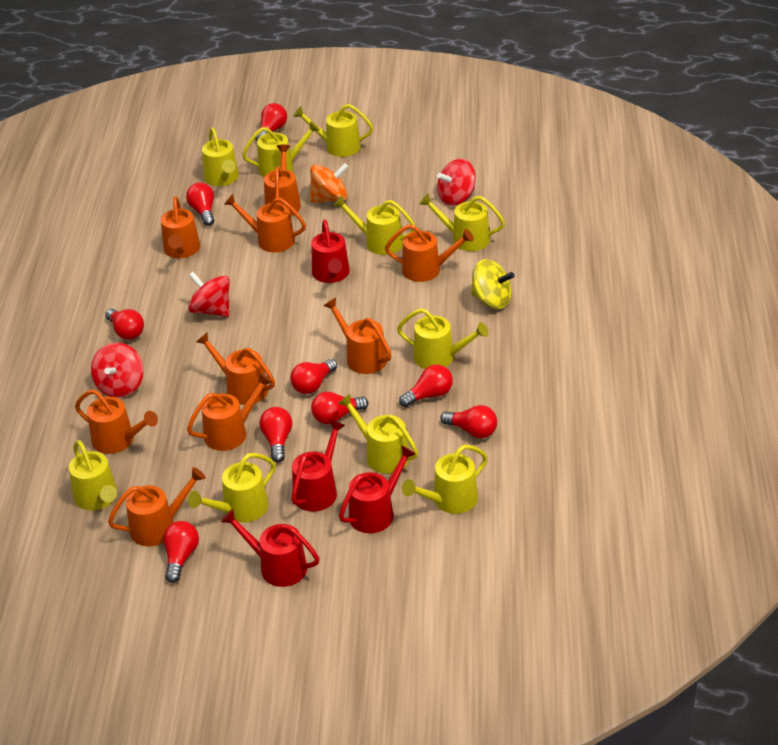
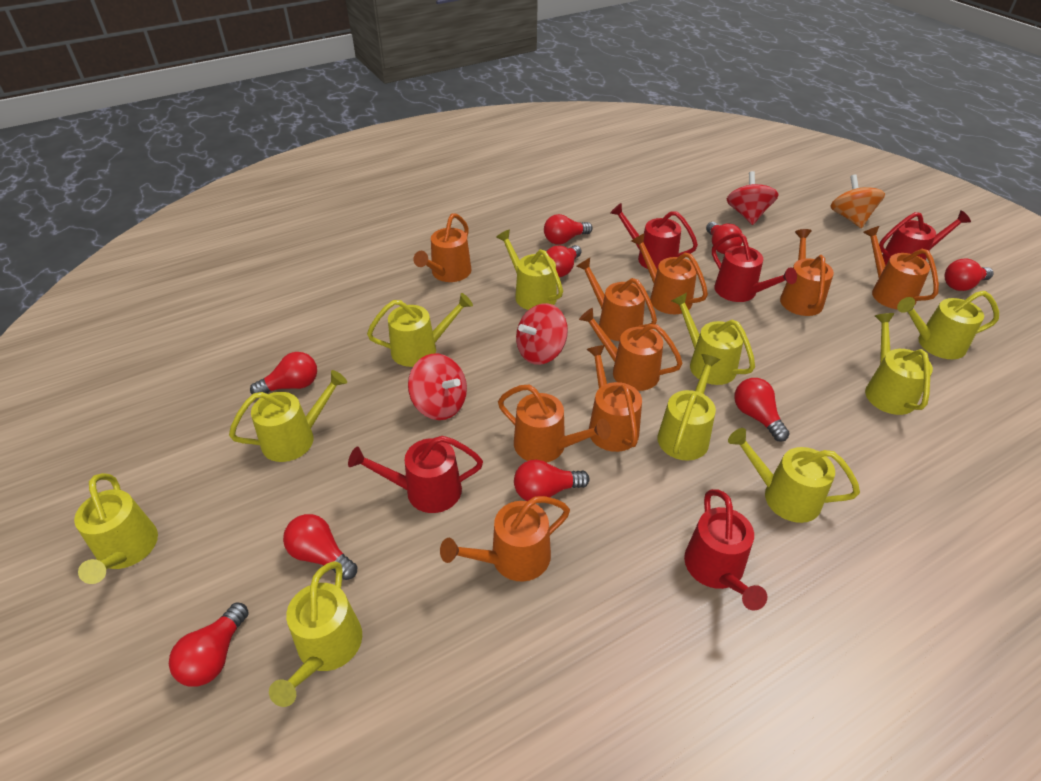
red watering can: [221,509,320,587] [291,420,345,512] [311,220,350,283] [339,446,416,533] = 4 -> [348,436,483,513] [610,203,698,270] [684,489,767,610] [712,232,797,302] [879,210,971,265] = 5
yellow spinning top: [471,259,514,309] = 1 -> none = 0

